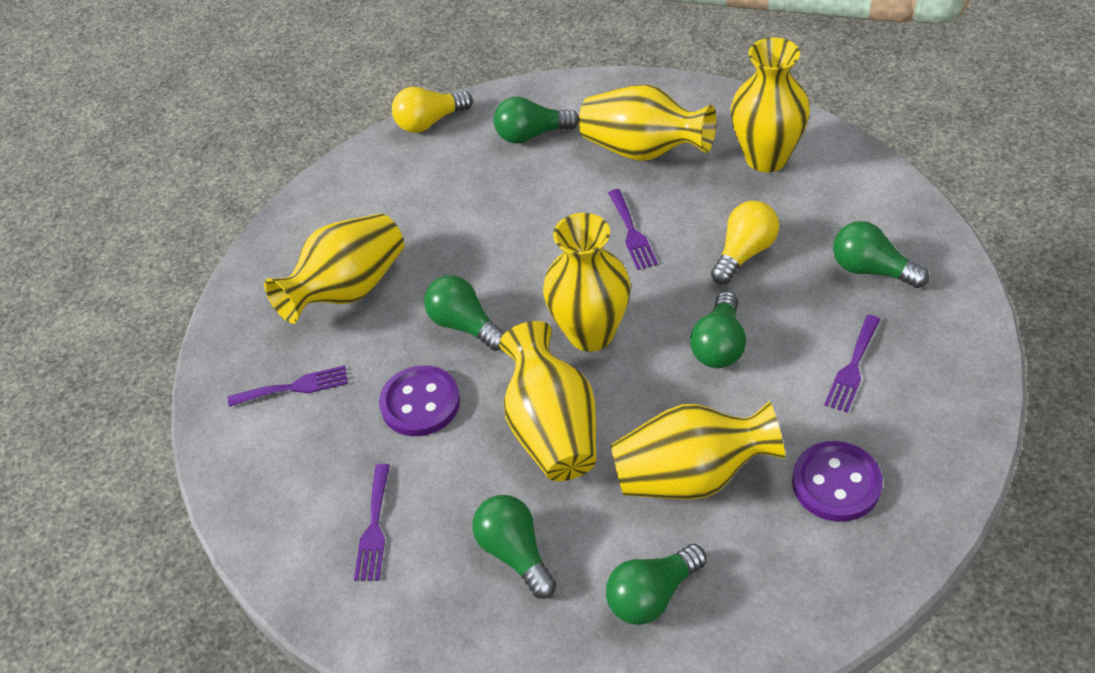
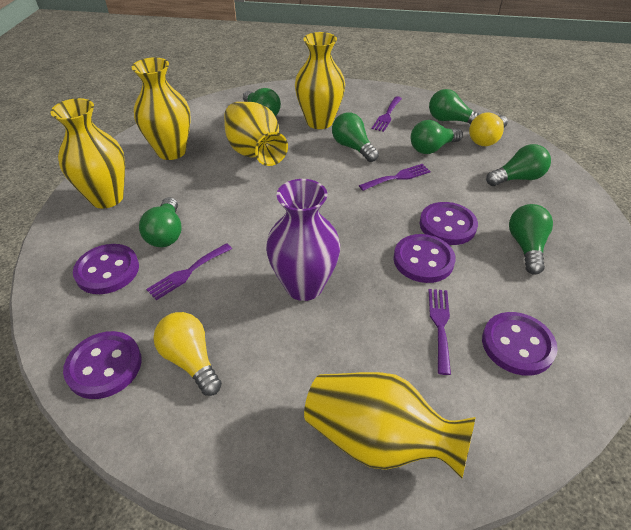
green light bulb: [424,275,505,351] [472,495,556,599] [494,97,579,144] [606,544,707,625] [690,291,746,368] [833,221,929,288] = 6 -> [139,197,182,247] [243,88,281,116] [332,112,379,162] [411,120,463,154] [429,89,480,124] [486,144,551,186] [509,204,553,275] = 7
purple button: [379,365,460,436] [792,441,883,522] = 2 -> [63,331,142,399] [73,244,139,294] [394,234,456,283] [419,202,478,245] [482,312,558,376] = 5
purple vase: none = 0 -> [266,179,340,301] = 1
yellow vase: [264,213,404,324] [499,321,596,481] [543,213,631,352] [579,85,716,161] [611,401,786,500] [731,37,810,172] = 6 -> [50,98,125,209] [132,57,191,160] [224,102,288,166] [295,32,345,129] [304,372,476,479] = 5

